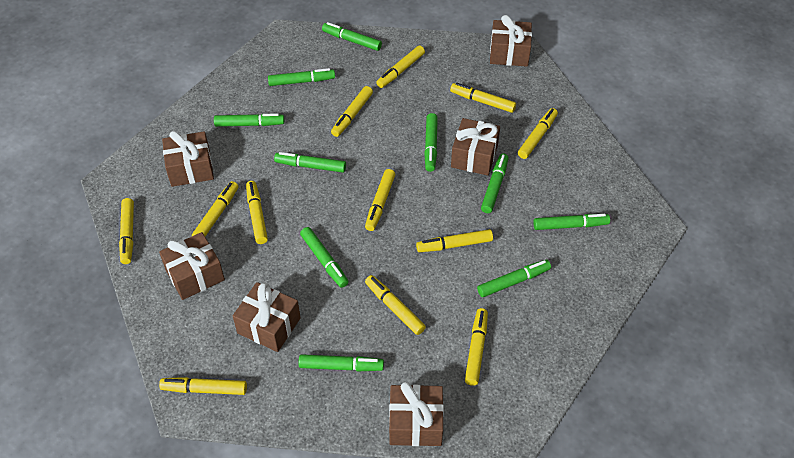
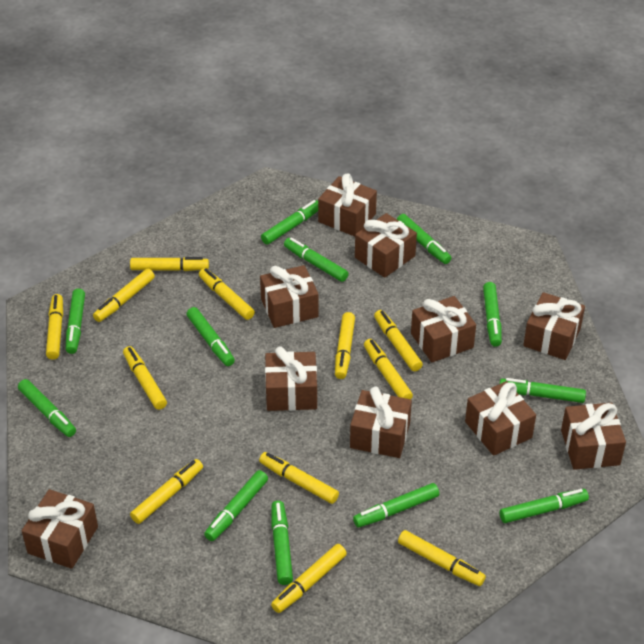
brown gift: [159,232,225,300] [162,131,214,187] [233,282,301,352] [389,382,444,446] [451,118,500,176] [490,15,532,66] = 6 -> [22,489,98,569] [260,265,319,328] [265,347,317,411] [318,173,377,236] [350,386,412,458] [355,213,417,278] [411,296,476,362] [465,381,536,456] [523,292,585,360] [561,403,626,470] = 10
green marker: [214,113,284,127] [268,68,335,86] [274,152,346,173] [298,354,384,371] [300,227,348,288] [322,22,382,51] [424,113,438,172] [477,260,551,297] [481,153,509,213] [533,214,610,230] = 10 -> [18,379,76,437] [66,289,85,354] [187,307,235,366] [204,470,268,541] [261,200,318,245] [271,501,293,585] [284,237,349,282] [353,483,439,528] [397,214,452,264] [483,282,502,347] [500,378,586,403] [500,489,589,523] = 12

